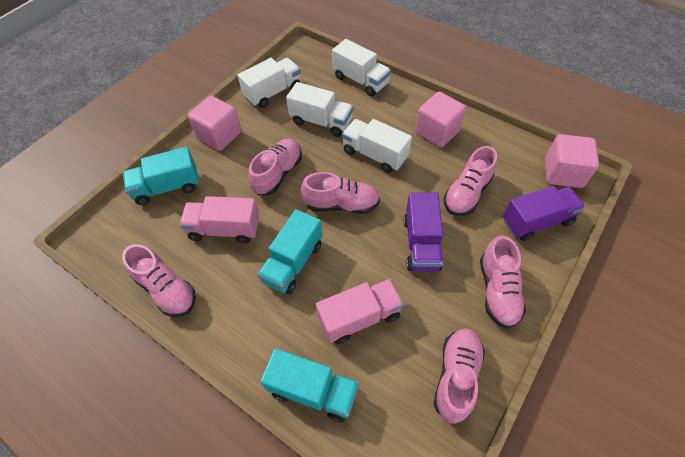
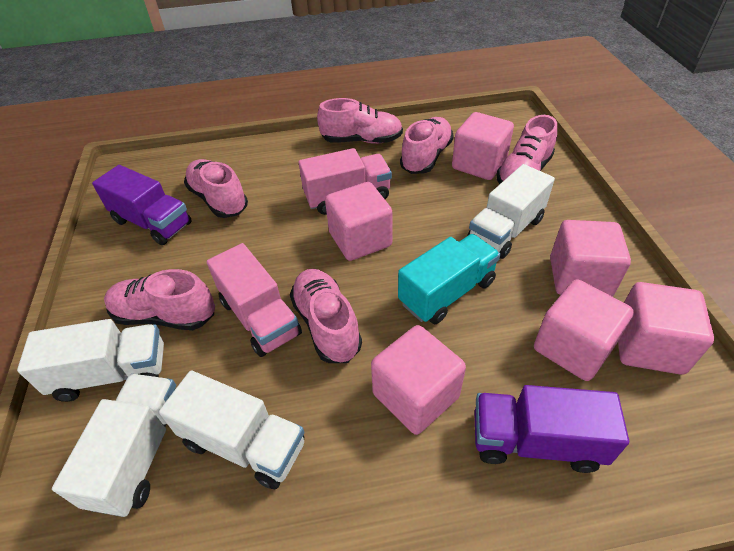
pink cube: [188,96,241,151] [415,92,466,148] [545,134,599,188] = 3 -> [325,182,393,261] [371,325,466,435] [452,112,514,180] [534,279,634,381] [550,220,631,297] [618,282,714,375] = 6
turquoise truck: [123,147,199,205] [257,209,322,295] [260,349,359,422] = 3 -> [398,234,500,324] = 1

